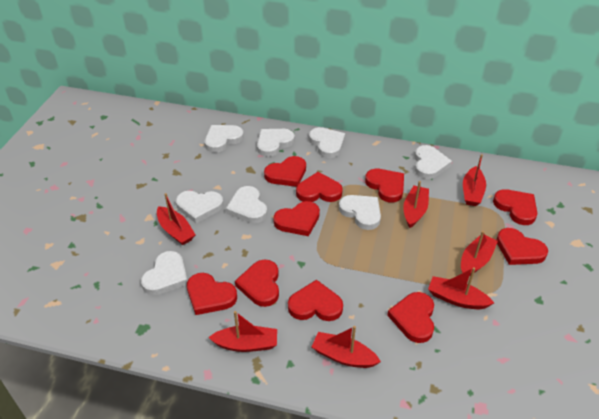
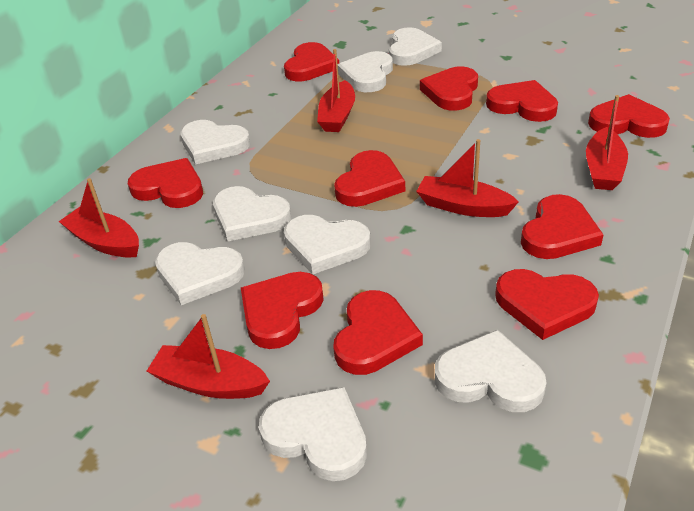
red boat: [157,193,196,245] [208,311,277,352] [312,326,381,368] [403,181,429,228] [428,267,494,309] [461,231,498,275] [463,154,486,206] = 7 -> [59,178,139,258] [147,314,270,399] [317,49,355,132] [416,139,519,217] [586,95,628,190] = 5

